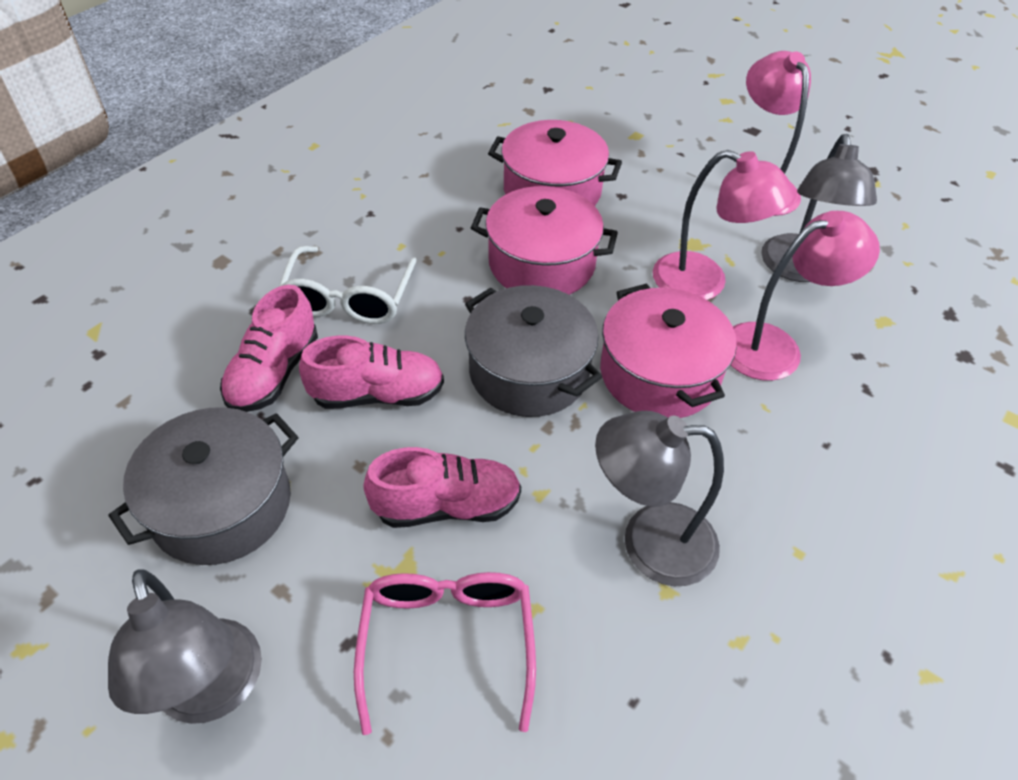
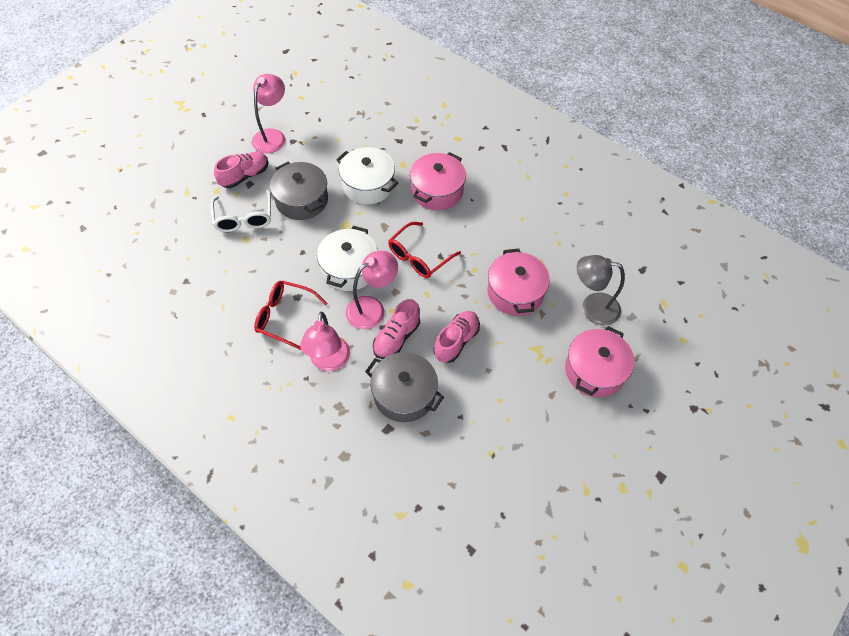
grey lamp: [108,569,262,724] [595,411,724,586] [761,134,877,282] = 3 -> [577,255,625,326] = 1
pink glasses: [354,572,536,735] = 1 -> none = 0
red glasses: none = 0 -> [254,281,328,350] [388,222,461,278] = 2
white pot: none = 0 -> [317,226,378,291] [336,147,398,204] = 2

